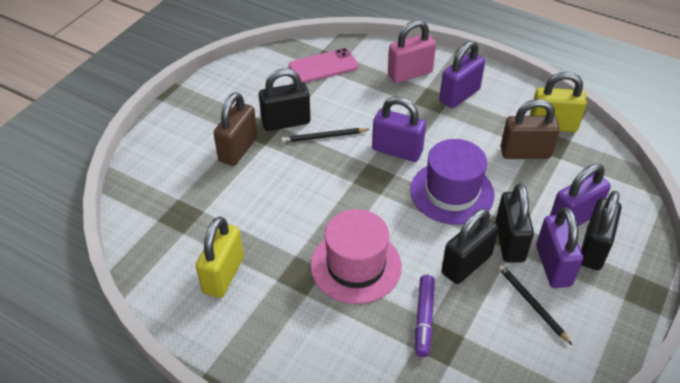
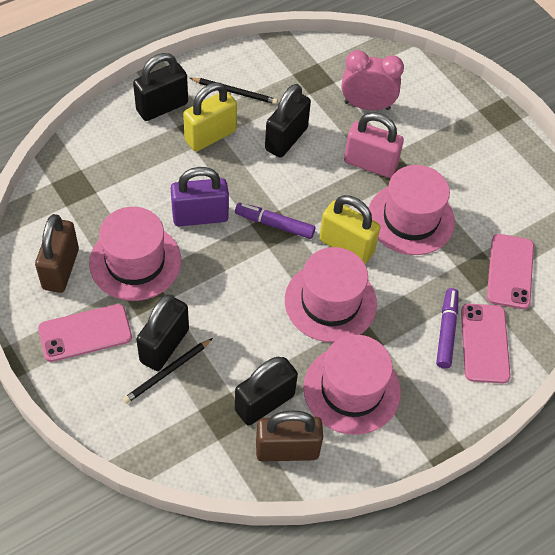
pink clock: none = 0 -> [341,50,404,110] = 1
pink hat: [311,209,402,304] = 1 -> [89,207,181,301] [285,247,377,342] [303,335,401,435] [369,165,455,255] = 4
pink phone: [289,48,359,83] = 1 -> [38,304,132,362] [461,303,511,383] [487,234,534,309] = 3
purple hat: [410,139,494,225] = 1 -> none = 0
purple marker: [415,275,435,357] = 1 -> [235,203,315,239] [436,288,459,368] = 2
purple padlock: [372,96,426,162] [439,41,485,108] [536,207,583,288] [550,163,611,226] = 4 -> [171,167,229,226] = 1

